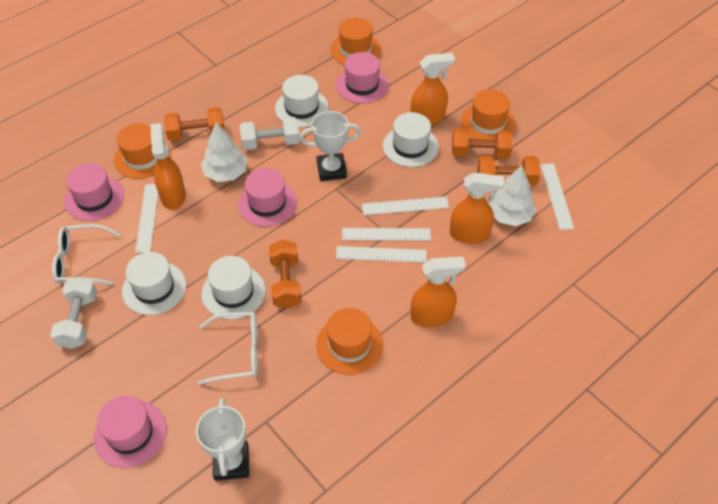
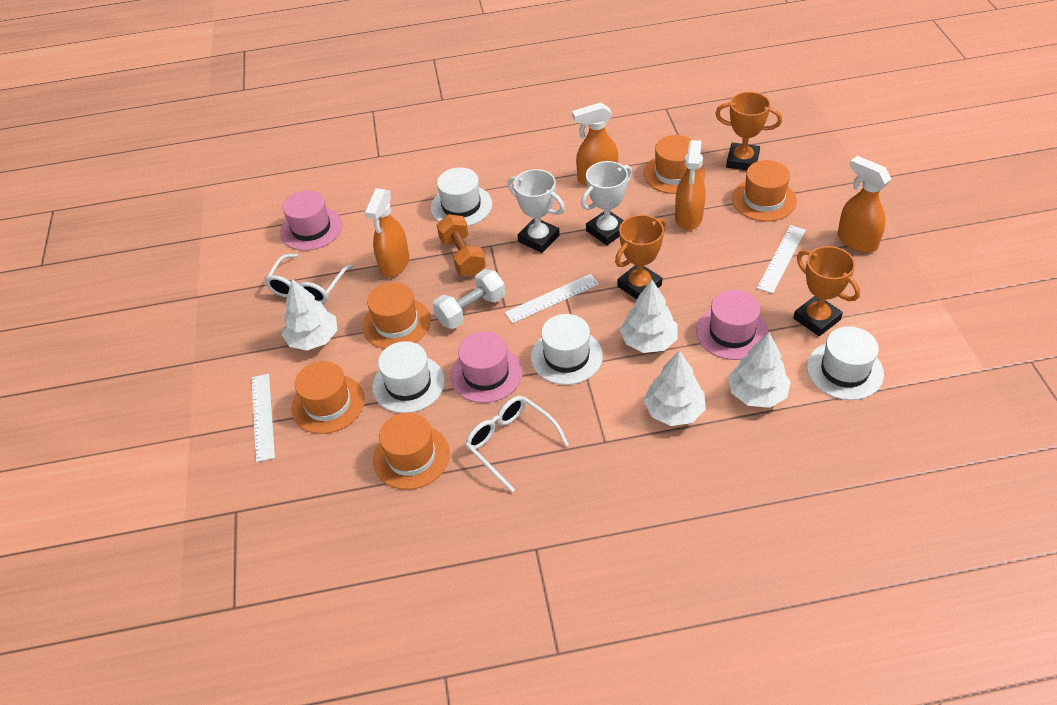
orange dumbbell: [164,108,225,141] [269,240,302,308] [452,128,513,158] [477,155,540,185] = 4 -> [437,214,486,276] = 1
orange hat: [114,123,171,179] [316,308,383,375] [331,18,381,65] [461,89,516,140] = 4 -> [291,361,365,434] [362,282,431,349] [373,412,450,490] [644,135,705,194] [732,160,797,221] = 5
orange trophy: none = 0 -> [615,215,666,299] [715,92,782,170] [793,246,860,336] = 3
pink hat: [64,163,124,221] [94,396,167,468] [238,168,297,227] [336,52,389,103] = 4 -> [280,190,342,251] [450,331,522,403] [696,290,769,360] = 3
white dumbbell: [50,277,97,349] [240,117,300,150] = 2 -> [433,269,505,329] = 1
white ruler: [135,184,158,253] [336,246,427,263] [342,228,431,241] [362,196,449,215] [540,163,574,230] = 5 -> [251,374,275,462] [504,274,599,324] [757,225,806,294] = 3
white tree: [201,122,247,182] [489,165,537,226] = 2 -> [281,279,337,351] [620,280,678,353] [643,350,706,426] [728,333,791,408] = 4

